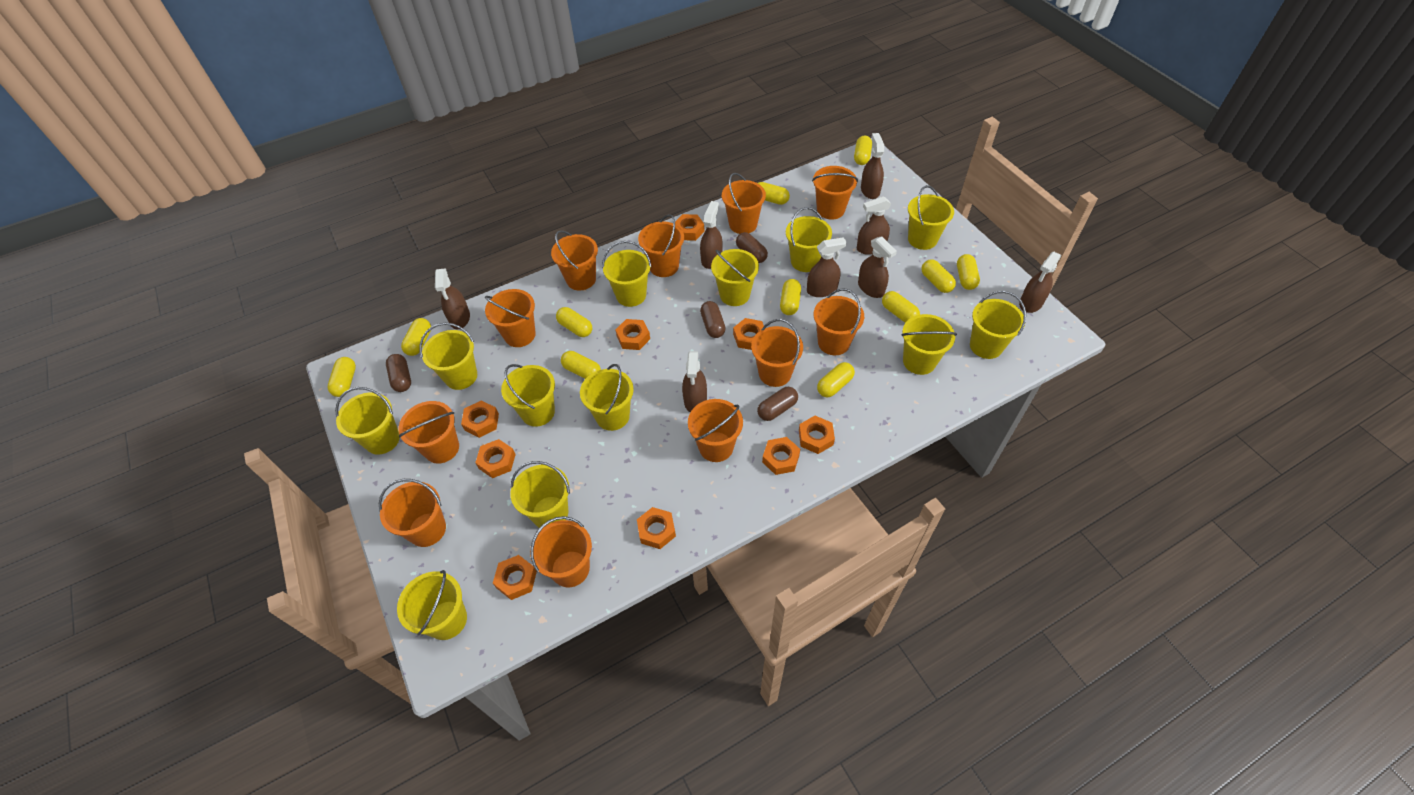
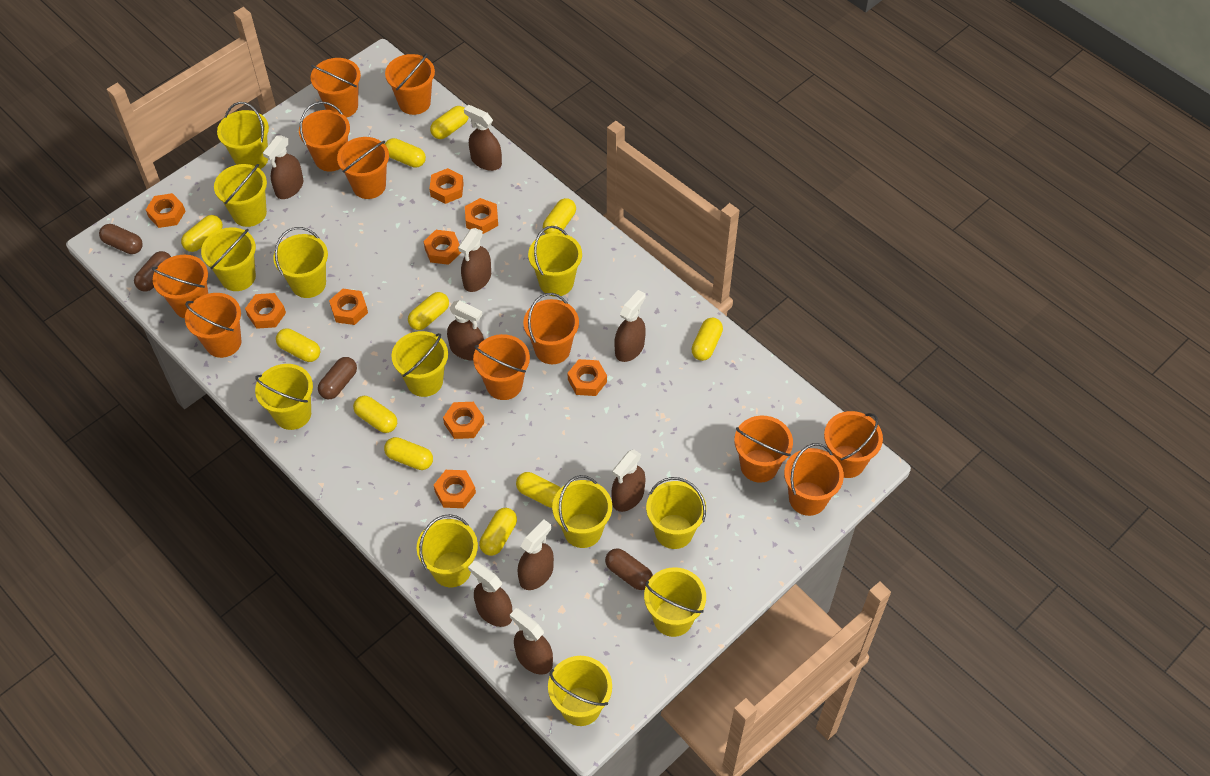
brown spray bottle: [435,269,470,329] [682,351,707,412] [700,201,723,269] [807,237,847,297] [857,196,891,255] [858,236,897,298] [861,133,884,199] [1019,251,1061,313] = 8 -> [263,136,303,199] [447,300,484,361] [458,228,491,292] [464,105,502,171] [468,561,512,627] [510,608,553,675] [517,520,554,590] [611,450,646,512] [615,290,646,362] = 9

